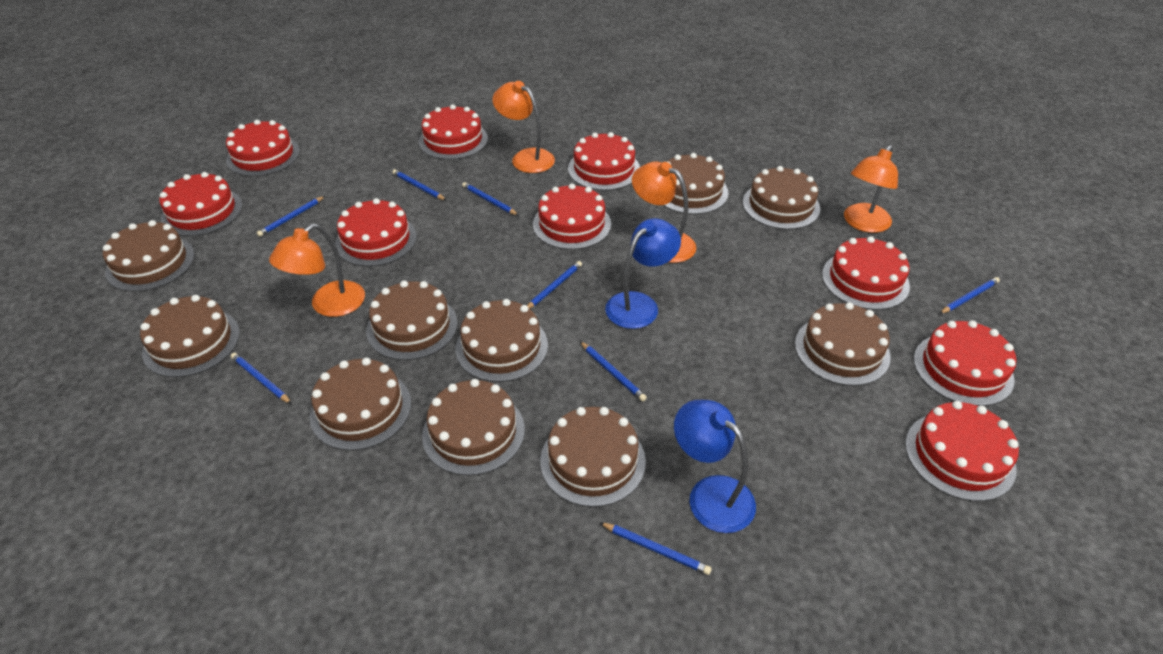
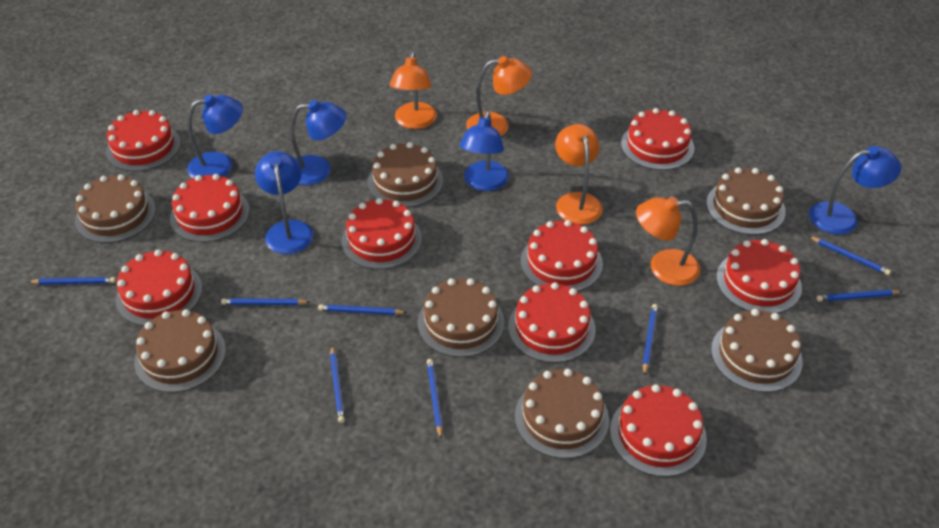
blue lamp: [605,218,681,329] [674,400,756,533] = 2 -> [187,94,243,178] [255,151,313,254] [290,100,346,185] [460,111,509,191] [809,146,901,234] = 5
brown cake: [103,220,195,292] [140,295,240,377] [310,358,411,451] [366,281,458,360] [422,379,525,476] [455,299,548,382] [540,407,646,507] [663,153,728,214] [743,166,820,230] [795,302,891,386] = 10 -> [75,174,156,243] [134,309,226,393] [368,142,443,207] [418,278,504,357] [515,369,609,459] [706,167,786,235] [711,309,803,392] = 7

